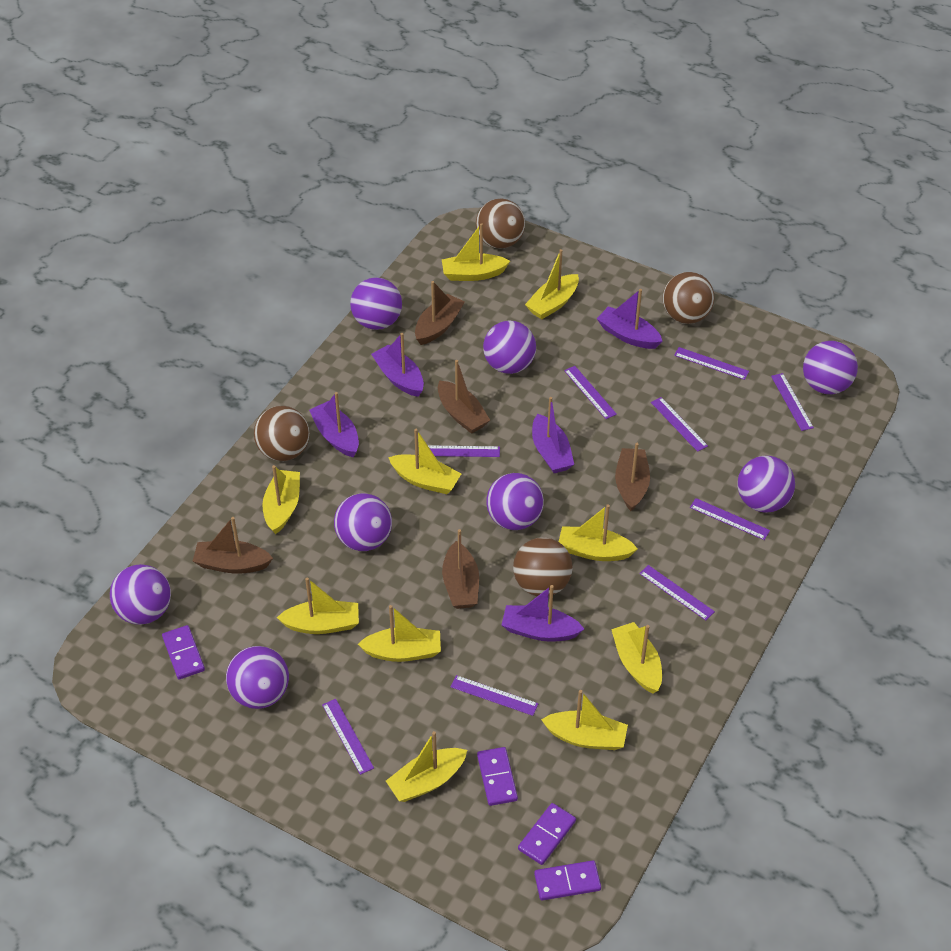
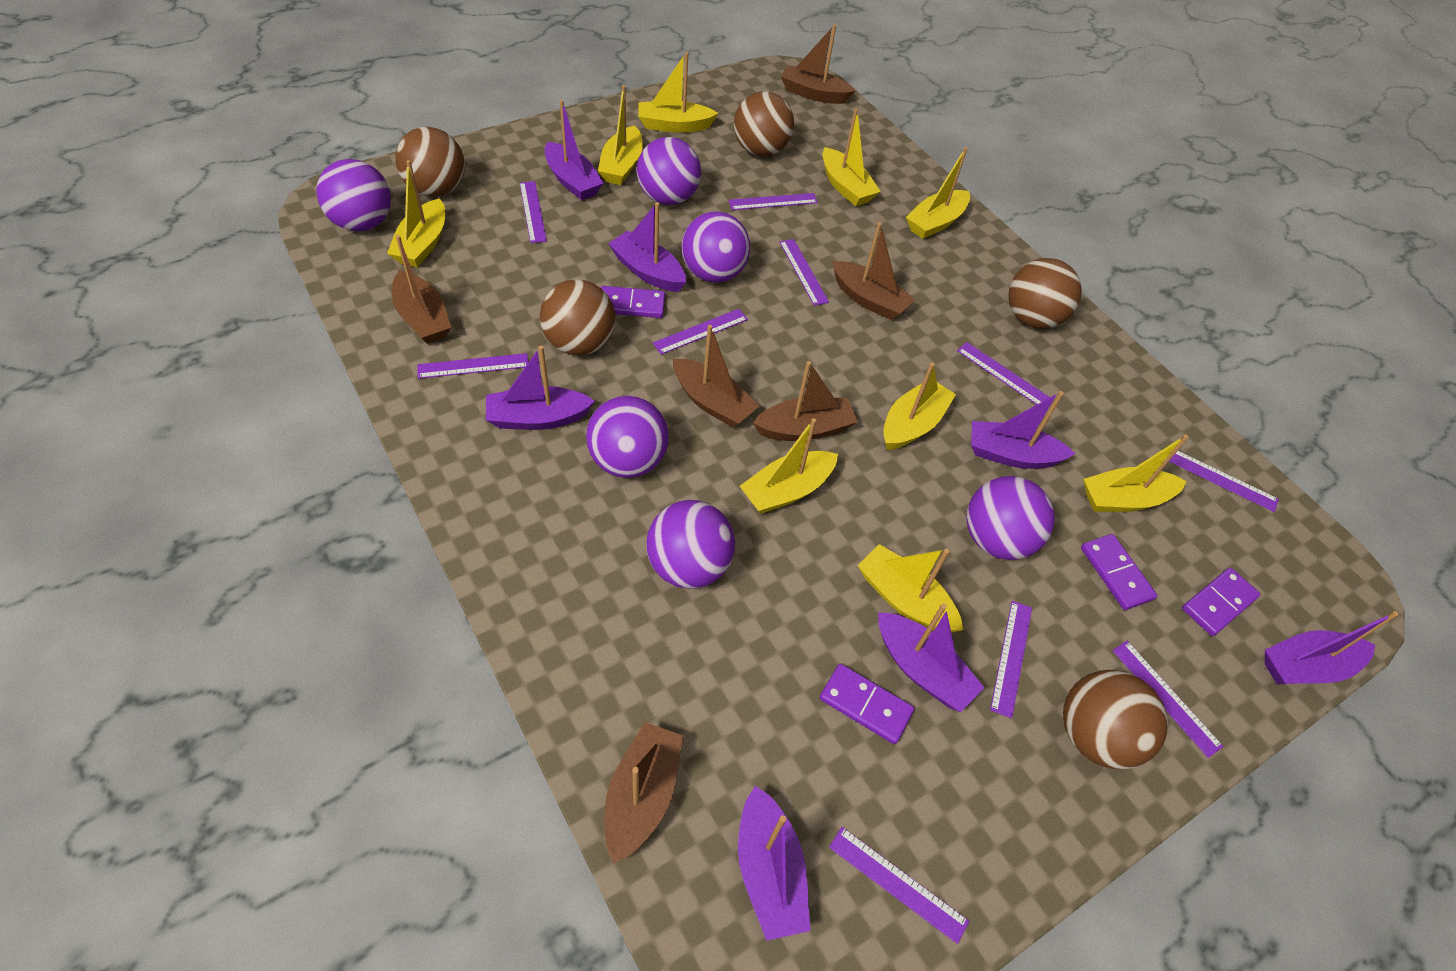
brown ball: [254,406,310,461] [476,199,525,249] [513,537,573,596] [663,272,715,324] = 4 -> [395,127,465,197] [540,279,616,356] [734,91,794,156] [1008,258,1082,329] [1063,670,1168,769] = 5
brown boat: [193,517,273,574] [415,281,465,345] [438,360,490,434] [442,529,479,609] [615,443,650,511] = 5 -> [392,235,451,344] [604,722,683,864] [673,325,759,428] [753,361,858,441] [781,24,855,104] [832,222,915,320] = 6
purple ball: [110,564,171,625] [226,646,289,709] [334,493,392,551] [350,278,402,330] [483,321,536,374] [486,473,544,530] [737,456,795,512] [803,341,858,394] = 8 -> [316,159,391,231] [586,396,669,478] [637,137,701,205] [646,500,735,589] [681,212,750,283] [966,476,1055,560] = 6
purple boat: [309,392,359,457] [371,333,424,397] [502,585,584,641] [532,397,574,473] [597,289,663,349] = 5 -> [486,346,595,430] [545,100,603,200] [608,202,686,292] [738,786,811,941] [878,604,984,712] [971,391,1075,469] [1265,611,1398,684] = 7
purple ruler: [322,699,374,775] [428,445,500,457] [450,675,538,716] [564,366,617,419] [639,565,715,620] [651,397,708,452] [674,347,749,380] [690,498,770,540] [771,373,814,431] = 9 -> [417,353,528,379] [520,181,547,243] [653,309,748,355] [728,193,818,210] [779,239,829,306] [829,827,969,944] [957,342,1050,405] [990,601,1032,718] [1112,641,1223,758] [1169,451,1279,512] = 10
yellow boat: [262,465,300,534] [277,578,359,634] [358,605,441,662] [386,731,467,802] [388,429,461,494] [442,223,510,281] [525,249,579,319] [541,690,628,750] [559,504,638,561] [611,622,662,693] = 10 -> [387,160,445,267] [598,85,643,185] [638,52,718,133] [740,418,838,514] [822,109,881,206] [857,544,963,632] [883,362,956,450] [906,147,970,239] [1083,434,1189,512] = 9

